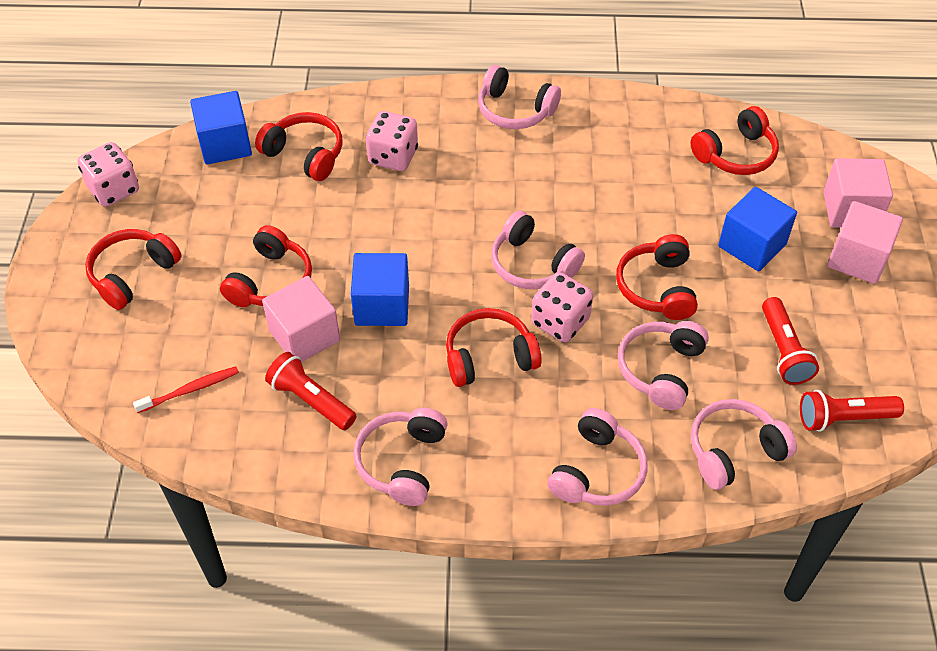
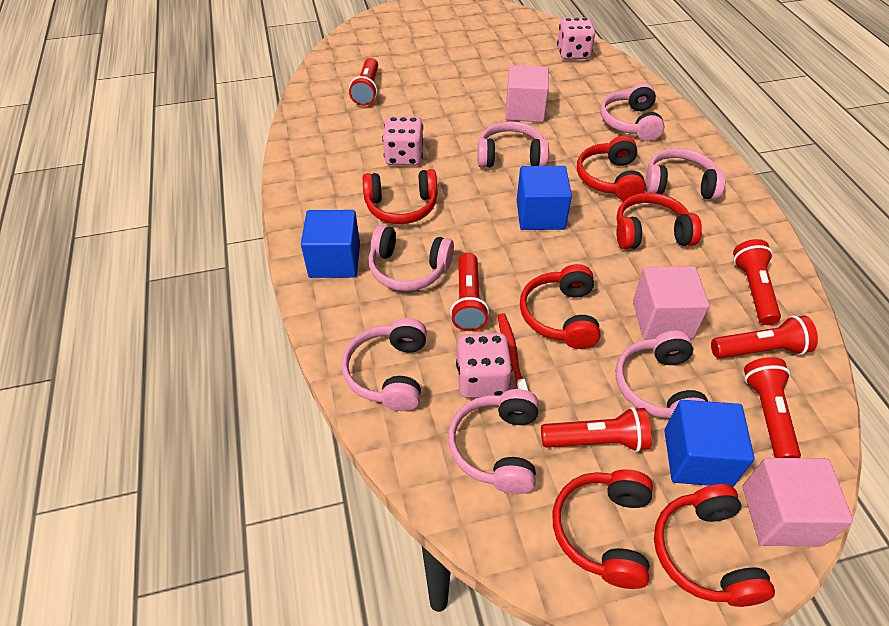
pink headphones: [353,408,448,506] [478,65,561,129] [491,210,585,289] [547,408,648,506] [618,321,709,410] [691,399,797,490] = 6 -> [342,318,427,411] [369,225,454,291] [448,389,539,494] [478,121,549,168] [600,83,665,141] [616,330,708,418] [645,148,726,200] = 7
red flashlight: [265,352,356,430] [762,297,819,385] [800,390,904,432] = 3 -> [349,58,378,106] [450,253,489,331] [541,407,652,452] [711,315,818,358] [733,239,781,325] [744,357,801,458] = 6

